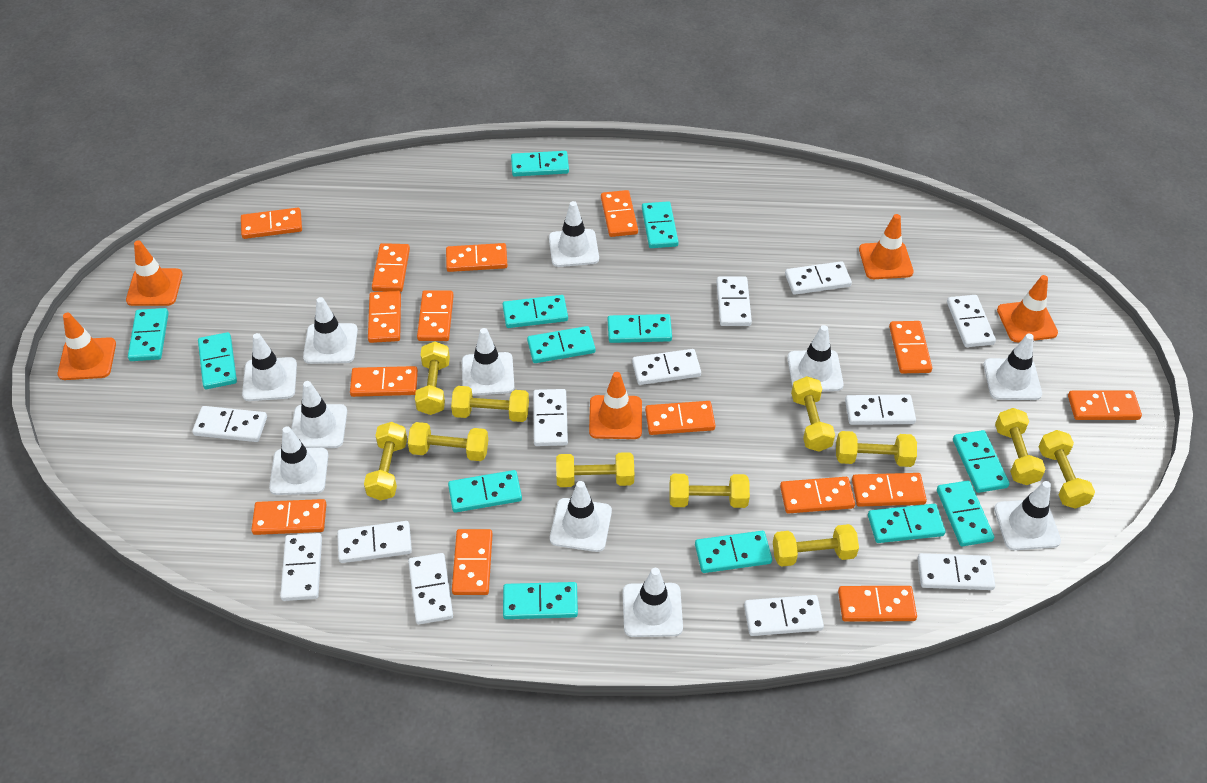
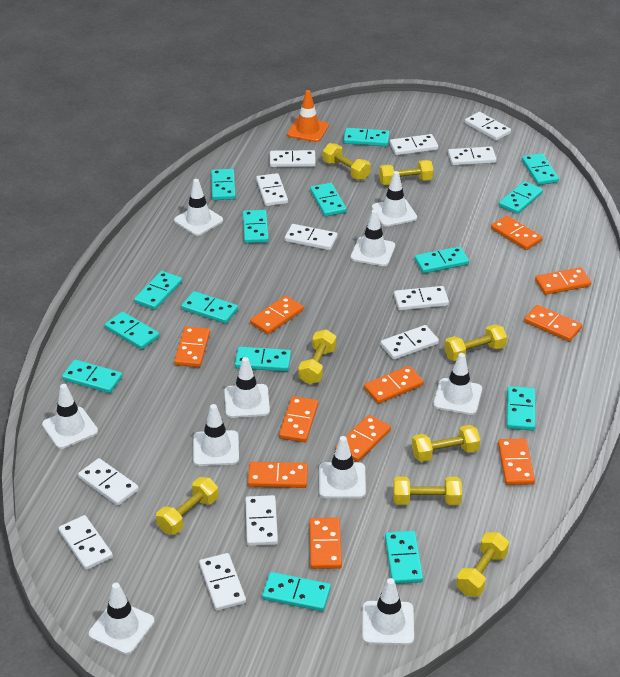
orange domino: [241,208,302,239] [251,499,326,535] [350,366,418,397] [368,291,401,343] [372,243,410,292] [417,290,454,341] [446,243,508,272] [452,529,493,595] [601,190,638,237] [645,401,715,435] [780,477,855,514] [838,586,917,622] [852,473,927,507] [889,321,932,373] [1068,391,1142,420] = 15 -> [174,326,210,367] [248,462,308,488] [250,296,304,334] [279,396,318,442] [309,517,342,569] [336,415,391,462] [364,366,424,404] [491,216,542,250] [498,438,535,485] [524,305,582,341] [535,267,591,295] = 11
orange traffic cone: [58,313,116,380] [126,240,182,306] [589,372,642,439] [859,214,914,279] [997,275,1058,342] = 5 -> [287,90,329,142] = 1
turquoise domino: [128,308,168,361] [198,332,237,389] [448,470,522,513] [503,295,568,328] [503,582,578,619] [511,151,569,177] [527,326,595,363] [608,314,672,343] [642,201,679,248] [695,531,772,573] [868,504,946,543] [937,481,994,547] [953,430,1010,493] = 13 -> [62,359,122,393] [105,312,159,350] [134,271,182,310] [181,291,238,324] [211,169,236,200] [235,347,291,372] [243,210,269,243] [262,572,331,611] [310,183,347,216] [343,128,390,146] [385,531,423,584] [415,246,469,273] [499,181,543,214] [507,386,535,431] [522,153,559,185] = 15
white traffic cone: [242,333,297,401] [269,426,328,495] [291,381,347,448] [303,297,358,364] [462,328,514,396] [549,201,599,267] [550,481,612,552] [623,568,683,637] [787,325,844,391] [984,334,1042,400] [994,481,1061,550] = 11 -> [42,384,98,449] [89,583,155,655] [174,179,223,236] [193,404,239,466] [224,357,270,418] [319,436,366,498] [351,210,395,266] [362,578,414,645] [372,171,417,227] [433,353,482,415] = 10
yellow dumbbell: [364,422,407,501] [408,422,488,461] [415,341,450,415] [451,386,529,422] [556,452,634,487] [669,474,750,508] [773,524,859,566] [791,376,835,452] [836,431,917,467] [995,408,1046,485] [1039,430,1095,509] = 11 -> [156,477,219,535] [298,329,336,384] [323,143,371,180] [379,160,434,185] [393,477,462,505] [412,425,480,462] [444,324,507,361] [456,532,509,596] = 8

